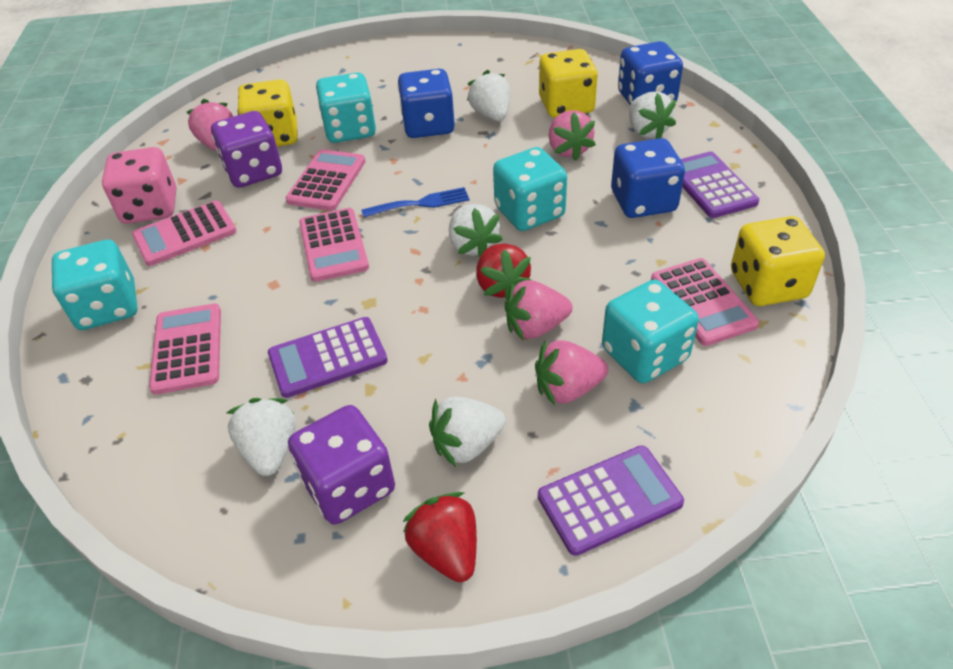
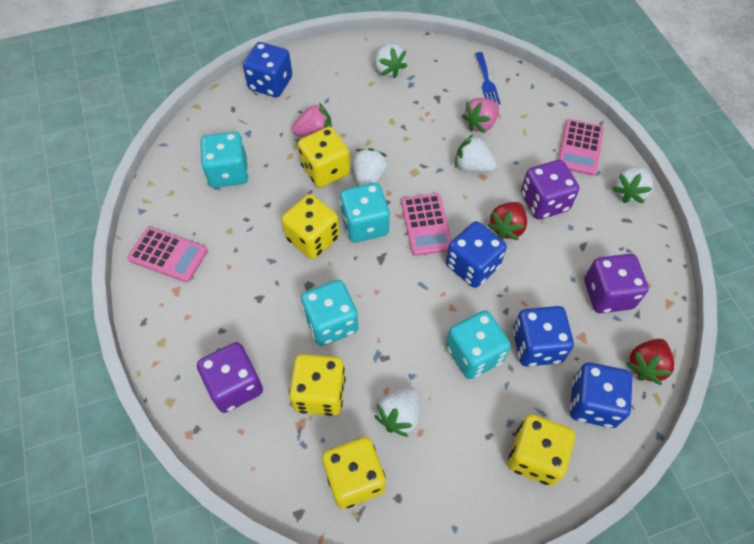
blue dice: [398,69,455,138] [611,138,685,218] [618,41,683,104] = 3 -> [243,42,292,97] [446,221,507,288] [513,306,574,367] [570,362,632,428] = 4
pink calculator: [132,201,237,266] [149,304,221,395] [286,149,366,211] [299,208,369,282] [651,258,759,346] = 5 -> [127,227,208,283] [401,193,452,256] [558,119,604,176] = 3
pink dice: [102,147,176,224] = 1 -> none = 0
pink strawberry: [186,99,233,151] [505,280,573,341] [535,340,608,406] [549,110,596,161] = 4 -> [292,103,332,137] [462,98,499,133] = 2
purple calculator: [268,317,388,398] [538,445,684,556] [680,151,759,218] = 3 -> none = 0
purple dice: [211,111,282,188] [288,405,395,525] = 2 -> [197,342,263,413] [521,160,579,220] [584,254,649,313] = 3
yellow dice: [237,79,298,146] [539,49,598,118] [731,216,825,306] = 3 -> [282,194,340,259] [289,354,346,416] [298,127,350,188] [322,437,386,509] [508,414,575,486] = 5

